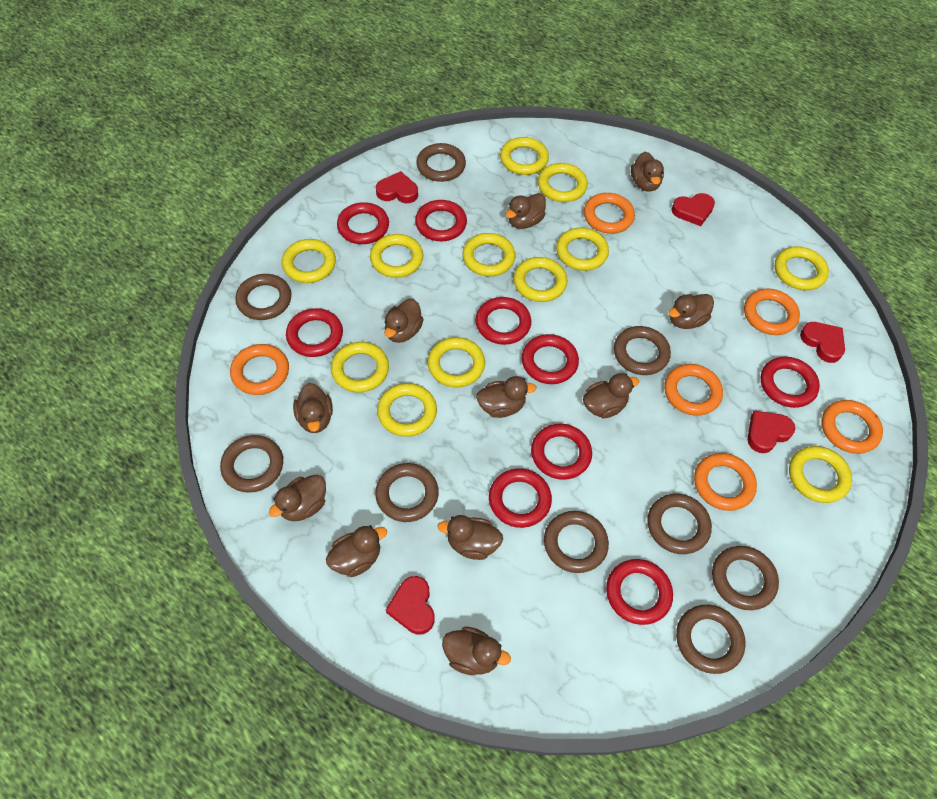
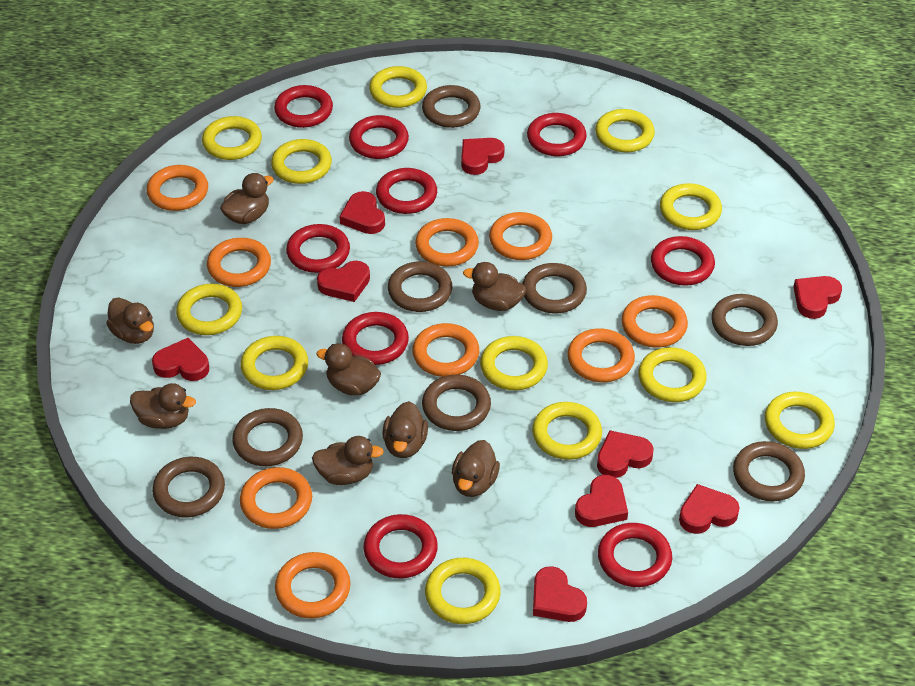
brown duck: [269,475,326,521] [293,383,333,433] [326,525,387,577] [384,299,424,343] [438,515,503,560] [442,627,511,675] [476,376,536,418] [505,193,546,229] [583,373,639,418] [631,152,664,192] [668,294,714,329] = 11 -> [106,297,154,344] [130,383,196,429] [220,173,274,224] [312,436,384,485] [316,343,381,396] [382,401,428,458] [452,440,500,497] [463,262,526,311] = 8
brown ring: [220,435,283,493] [235,274,291,320] [375,463,439,522] [416,143,466,182] [544,511,609,573] [614,326,671,375] [647,494,712,554] [676,605,745,674] [712,546,779,610] = 9 -> [152,457,225,517] [232,408,303,466] [388,261,452,312] [422,85,480,128] [422,375,491,431] [522,263,587,314] [711,294,778,346] [733,441,805,501] = 8
orange ring: [230,344,289,395] [584,193,635,234] [664,364,723,416] [694,453,757,511] [744,289,800,335] [822,400,883,454] = 6 -> [146,165,208,211] [207,238,271,287] [240,467,312,529] [275,552,351,618] [412,323,479,377] [415,218,479,267] [489,212,552,260] [567,328,635,382] [621,295,688,348] = 9
red heart: [376,171,418,203] [386,576,435,635] [671,193,715,226] [747,411,795,453] [800,322,845,363] = 5 -> [152,338,209,381] [317,261,370,302] [339,191,385,234] [461,138,505,175] [533,566,587,622] [575,475,628,527] [597,430,653,478] [679,484,740,534] [793,276,842,319] = 9

